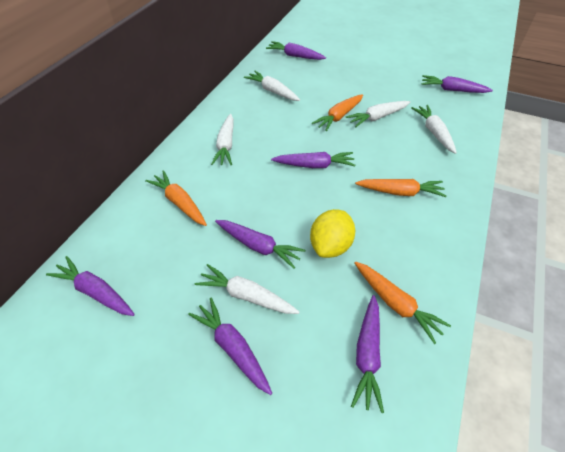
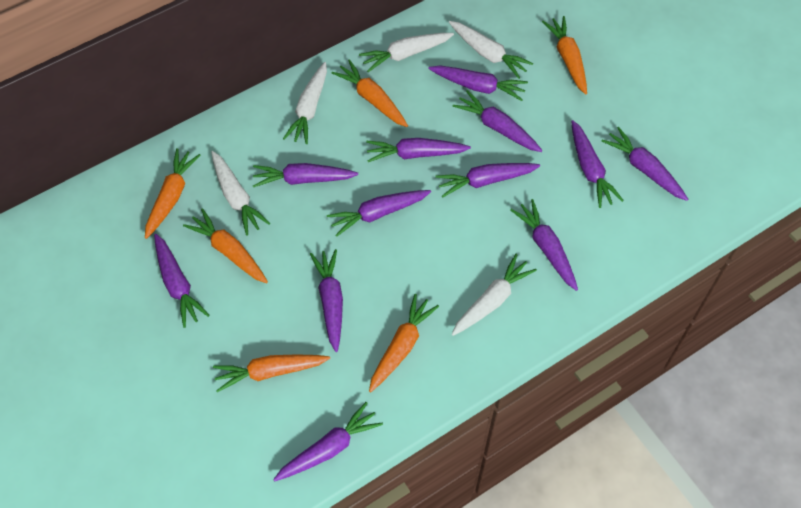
orange carrot: [145,170,207,226] [312,94,363,131] [355,179,446,197] [355,262,451,344] = 4 -> [145,148,200,239] [183,208,268,283] [213,354,330,392] [332,59,408,127] [369,294,439,392] [542,16,587,95] = 6
purple carrot: [46,256,135,316] [188,298,272,395] [215,220,305,269] [266,41,326,60] [271,152,356,168] [351,295,384,413] [422,75,493,93] = 7 -> [154,234,210,328] [253,163,358,187] [273,402,383,481] [310,249,343,352] [327,190,431,237] [366,138,471,162] [429,65,528,101] [436,163,540,197] [452,90,543,152] [510,199,578,291] [571,120,624,208] [602,127,688,201] = 12
yellow lemon: [310,209,355,258] = 1 -> none = 0

